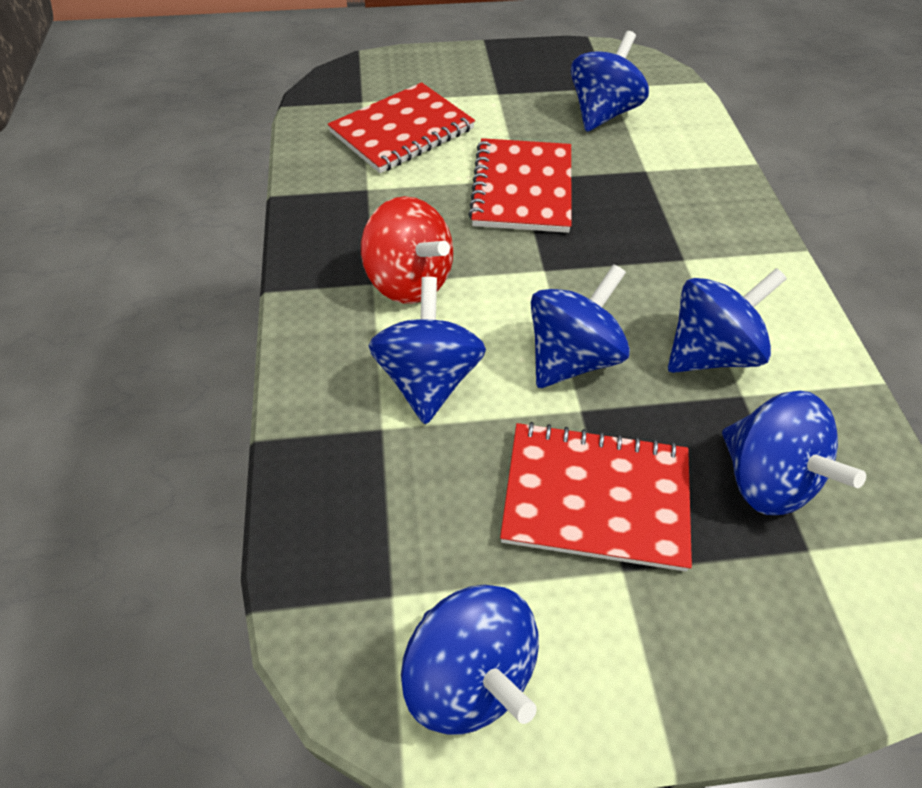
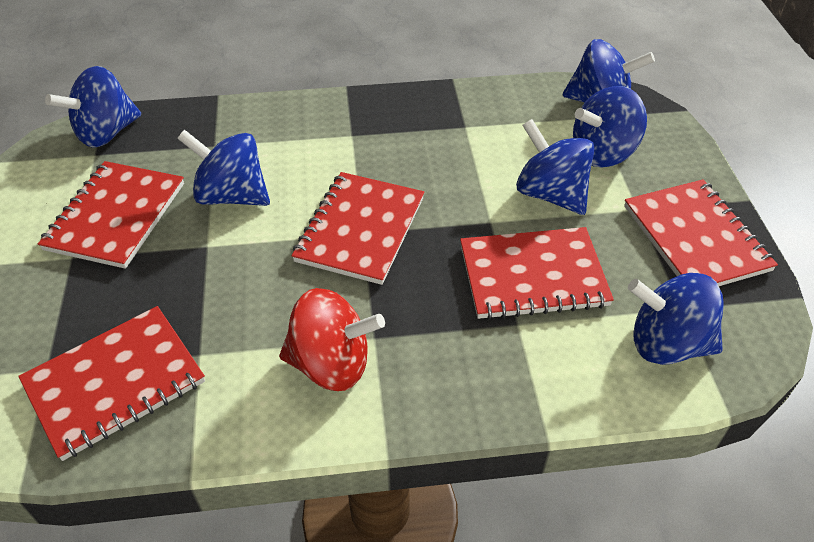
red notebook: [328,82,475,173] [468,138,572,233] [500,422,692,572] = 3 -> [18,306,205,461] [38,161,184,269] [291,172,424,285] [460,227,614,320] [624,179,778,286] = 5

